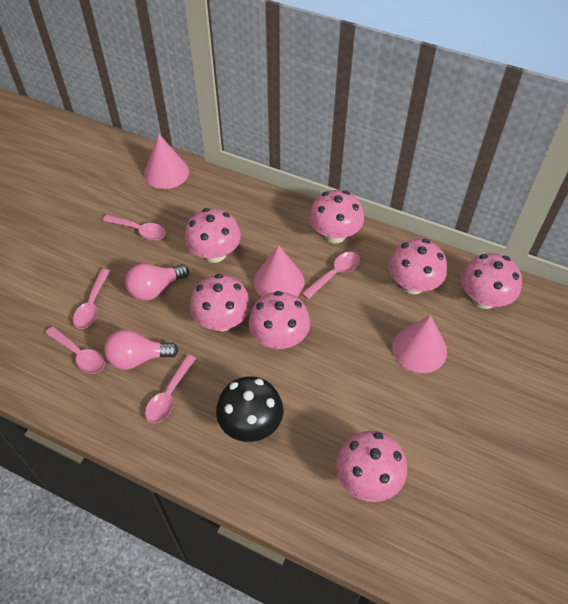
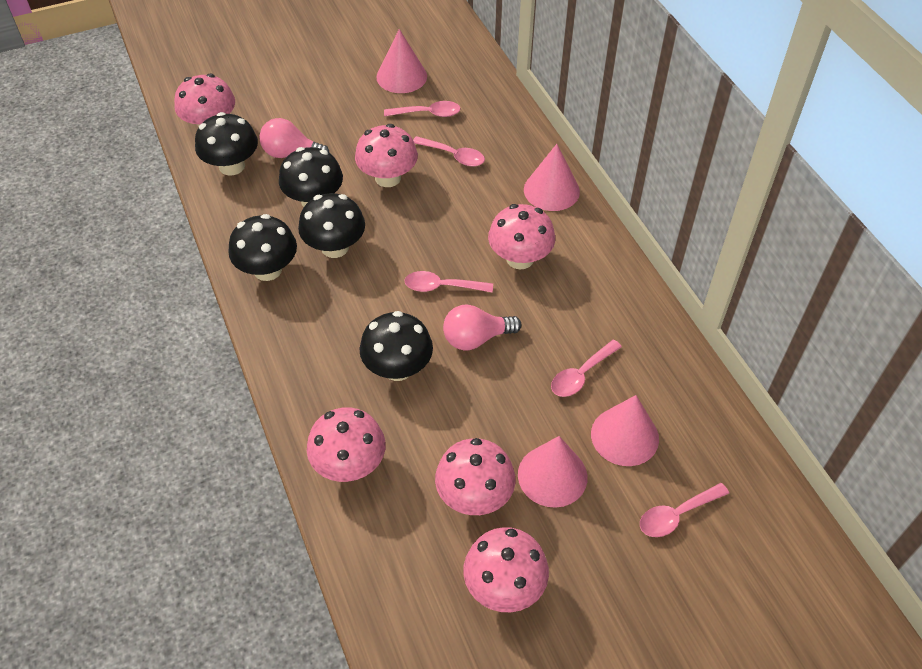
black mushroom: [216,377,283,442] = 1 -> [195,112,258,176] [228,214,297,281] [279,147,343,207] [298,193,365,258] [360,311,433,381] = 5
pink cone: [144,134,189,189] [254,245,304,297] [392,315,447,373] = 3 -> [377,29,427,93] [518,436,587,508] [524,144,580,211] [591,395,659,466] = 4
pink mushroom: [185,208,241,263] [190,274,250,331] [249,291,310,349] [309,190,364,244] [336,431,407,502] [388,239,447,294] [461,253,522,309] = 7 -> [174,74,235,128] [307,407,386,482] [355,124,418,187] [435,438,515,515] [463,527,549,612] [488,204,555,269] = 6

